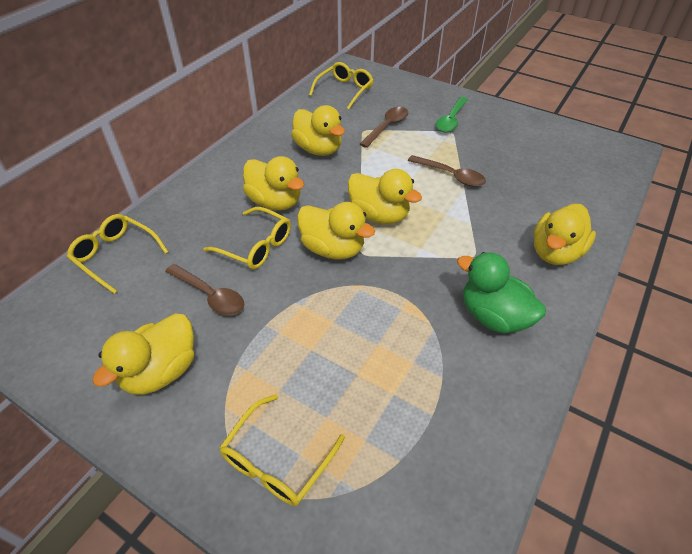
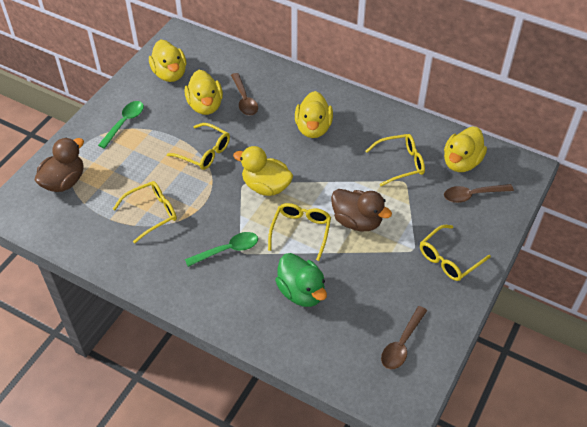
brown duck: none = 0 -> [34,138,84,192] [331,189,392,231] = 2
green spoon: [436,97,468,133] = 1 -> [98,101,144,149] [185,232,258,267] = 2
yellow duck: [92,313,194,395] [243,156,304,211] [291,105,345,156] [297,202,375,260] [348,169,422,224] [534,204,596,265] = 6 -> [149,40,186,82] [184,70,223,115] [233,146,293,196] [295,91,333,138] [444,127,487,172] = 5
yellow glasses: [67,214,168,294] [204,207,291,269] [219,394,345,506] [309,62,373,110] = 4 -> [113,181,177,243] [167,123,230,170] [268,203,331,261] [366,134,425,186] [420,225,491,281] = 5

